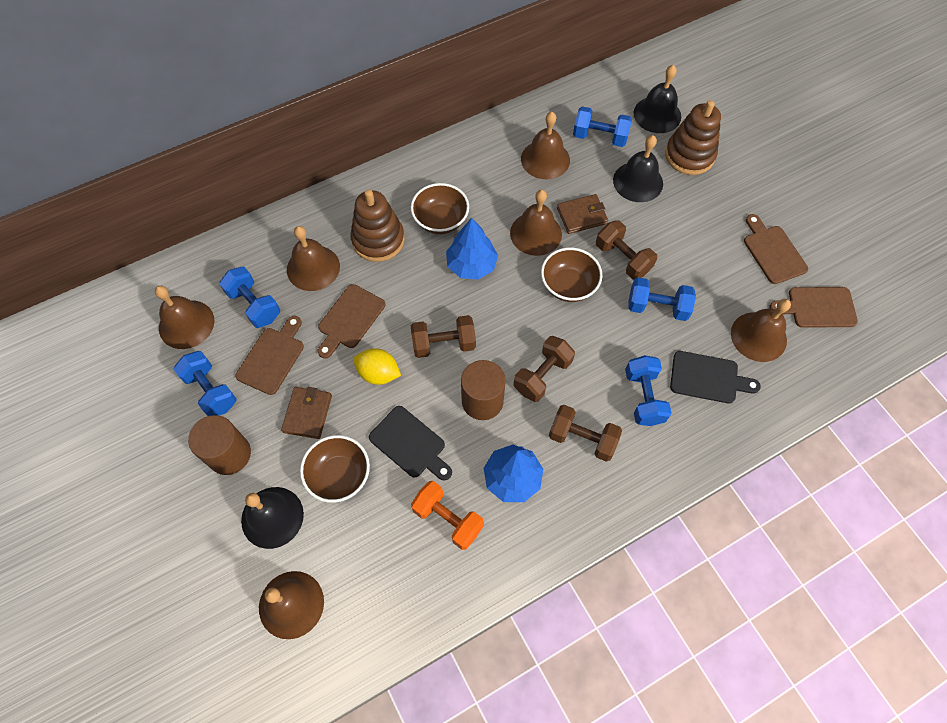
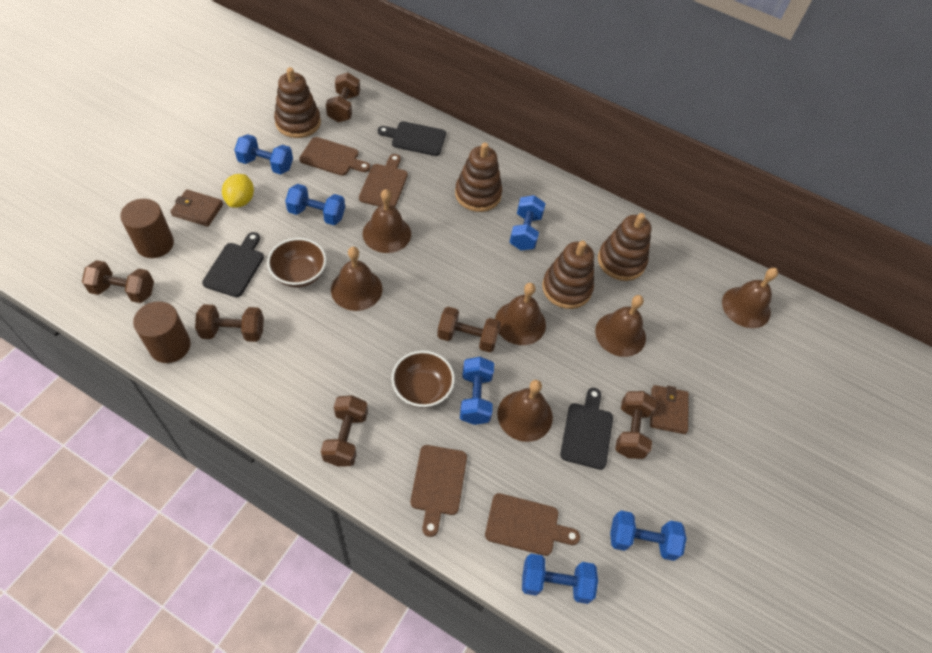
black bell: [241,487,304,549] [613,135,663,202] [634,65,681,133] = 3 -> none = 0
black cutting board: [369,406,452,481] [670,351,761,404] = 2 -> [202,232,264,297] [378,121,446,156] [560,388,613,470] = 3
blue dumbbell: [174,351,237,416] [219,267,280,328] [573,106,632,147] [625,355,672,426] [628,277,696,321] = 5 -> [234,134,293,175] [285,184,345,225] [460,357,494,425] [510,195,546,250] [522,554,598,604] [610,510,687,561] = 6
blue tree: [446,218,498,280] [483,445,543,502] = 2 -> none = 0
brown bowl: [300,435,370,503] [411,183,469,234] [541,247,603,302] = 3 -> [267,238,326,288] [391,351,455,408] = 2
brown dumbbell: [411,315,476,358] [514,336,575,402] [549,405,622,462] [596,220,657,280] = 4 -> [82,260,154,303] [195,304,264,342] [321,395,368,467] [326,72,360,122] [437,307,501,353] [615,391,656,459] = 6
brown stacking toy: [350,189,405,262] [665,100,721,175] = 2 -> [274,67,321,138] [455,142,502,212] [542,241,594,309] [598,213,651,281] = 4
orange dumbbell: [411,481,484,550] = 1 -> none = 0

